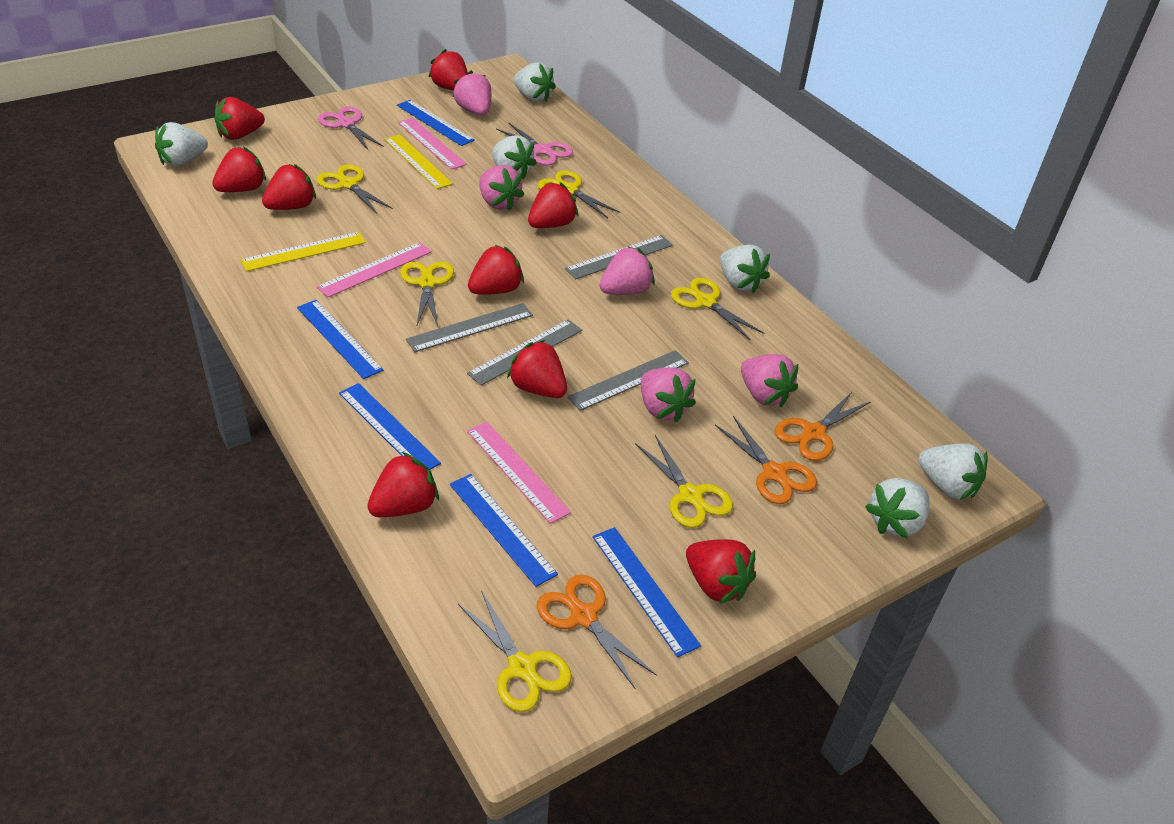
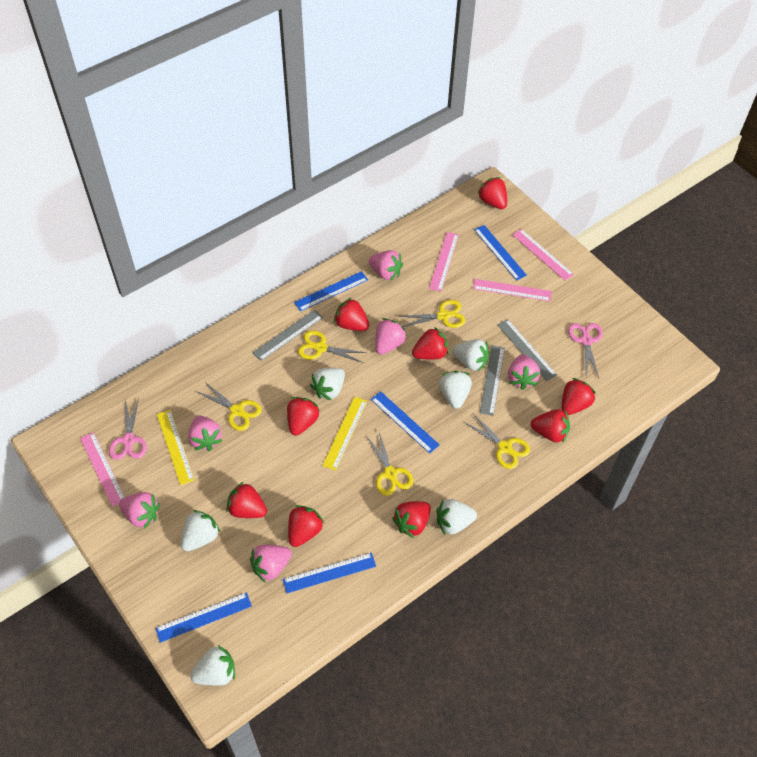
grey ruler: [406,303,533,352] [467,319,582,386] [565,235,673,279] [567,350,689,411] = 4 -> [253,310,323,361] [480,345,505,416] [498,319,557,381] = 3
orange scissors: [536,574,657,690] [715,416,817,504] [775,391,870,461] = 3 -> none = 0
pink ruler: [317,242,432,297] [398,118,467,170] [467,422,571,524] = 3 -> [80,432,125,507] [429,232,459,292] [473,279,552,301] [512,229,574,281] = 4
pink strawberry: [453,71,491,115] [479,165,524,211] [600,246,655,295] [641,367,696,423] [741,354,798,407] = 5 -> [119,492,160,529] [188,416,223,451] [250,545,292,583] [369,250,403,280] [375,318,407,355] [508,354,540,390] = 6
yellow scissors: [316,164,393,214] [400,261,454,326] [458,590,572,712] [538,170,621,218] [635,435,733,528] [671,278,765,341] = 6 -> [196,382,262,431] [298,330,366,363] [367,432,413,496] [398,300,466,328] [464,414,530,469] = 5

